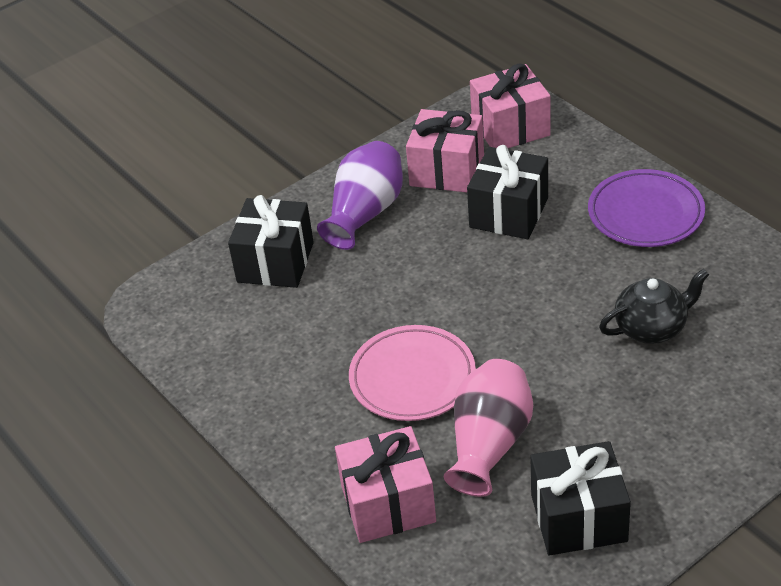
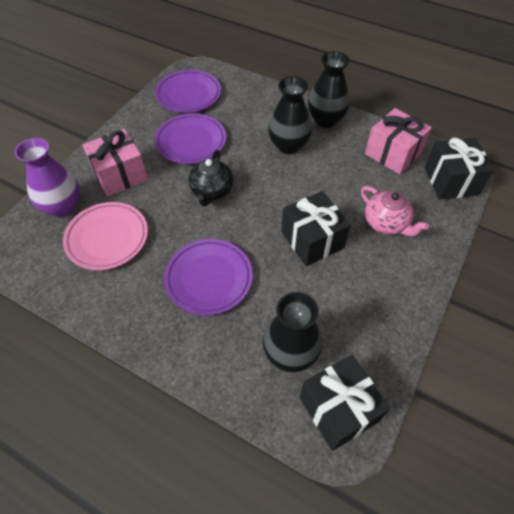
black vase: none = 0 -> [263,292,322,372] [268,76,312,154] [308,51,350,128] = 3
pink gift: [335,426,436,543] [406,109,484,193] [470,64,551,148] = 3 -> [83,129,148,196] [365,108,432,175] = 2
pink teapot: none = 0 -> [361,186,429,236] = 1
pink vase: [444,359,533,497] = 1 -> none = 0
purple plate: [588,169,705,247] = 1 -> [154,113,226,164] [155,70,221,113] [164,239,253,316] = 3

